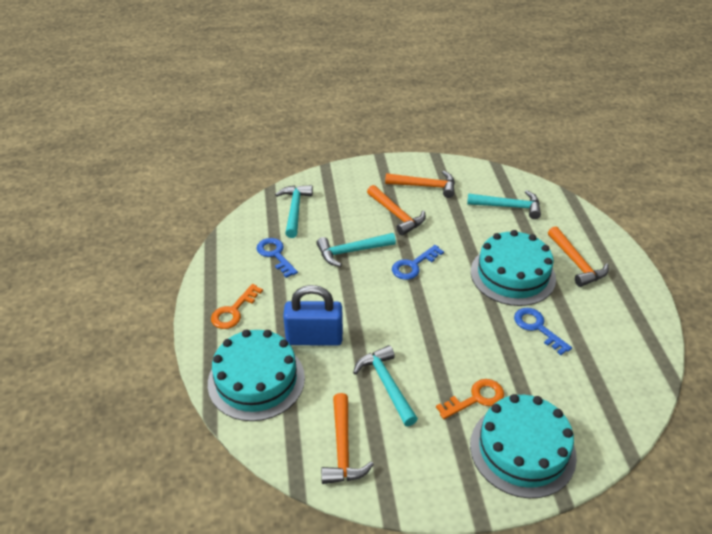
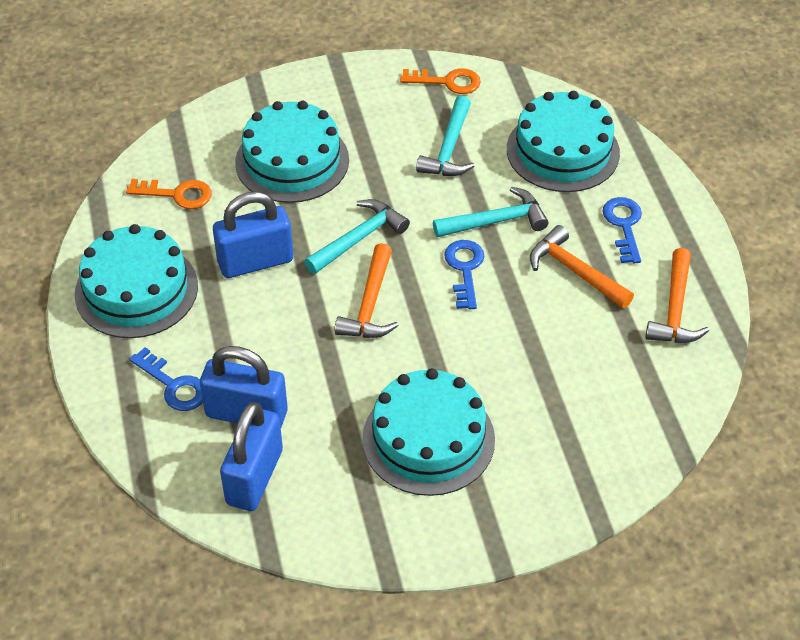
blue padlock: [283,285,343,346] = 1 -> [200,346,288,427] [213,191,293,278] [220,402,283,511] = 3
orange hammer: [321,393,374,484] [367,185,426,236] [385,171,455,198] [548,226,609,287] = 4 -> [334,243,399,338] [530,225,634,308] [645,248,709,343] = 3
turquoise cake: [208,329,305,421] [470,394,577,498] [471,230,556,306] = 3 -> [75,224,198,338] [235,101,349,203] [362,368,495,496] [507,91,620,192] = 4
turquoise hammer: [275,185,313,238] [317,233,396,267] [353,345,418,426] [467,190,541,219] = 4 -> [304,199,410,274] [416,96,475,176] [433,187,549,237] = 3

